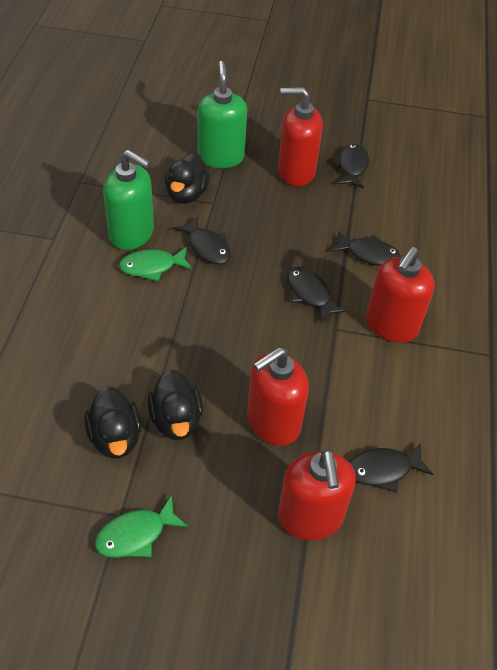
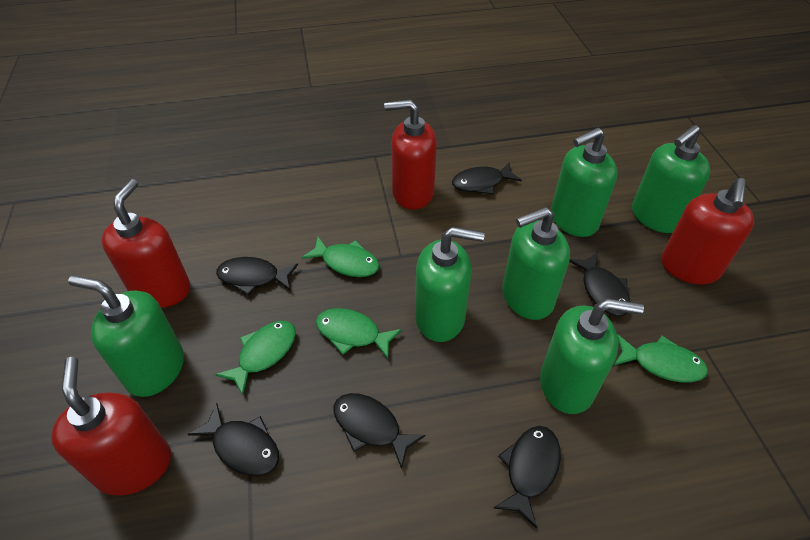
black duck: [84,386,142,458] [147,369,203,440] [165,153,210,204] = 3 -> none = 0
black fish: [174,216,231,265] [288,267,347,323] [330,231,401,266] [332,144,369,188] [349,444,433,493] = 5 -> [187,403,279,476] [216,257,298,295] [334,393,425,469] [452,162,522,194] [494,426,561,529] [569,252,631,316] = 6
green fish: [95,495,188,558] [119,247,192,281] = 2 -> [215,321,296,395] [301,236,379,277] [316,308,402,359] [614,334,708,383] = 4
green soap dispenser: [103,150,154,250] [197,61,247,168] = 2 -> [68,275,184,397] [415,227,485,342] [502,207,570,320] [540,299,644,414] [551,128,617,237] [632,125,711,233] = 6

